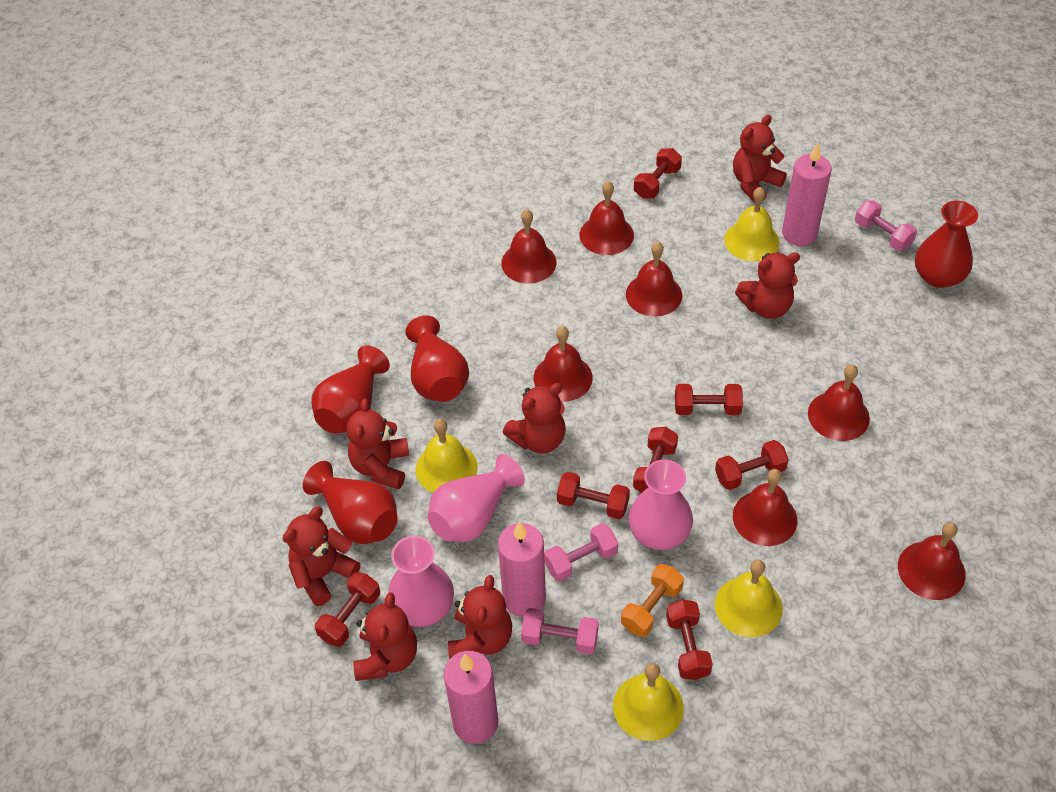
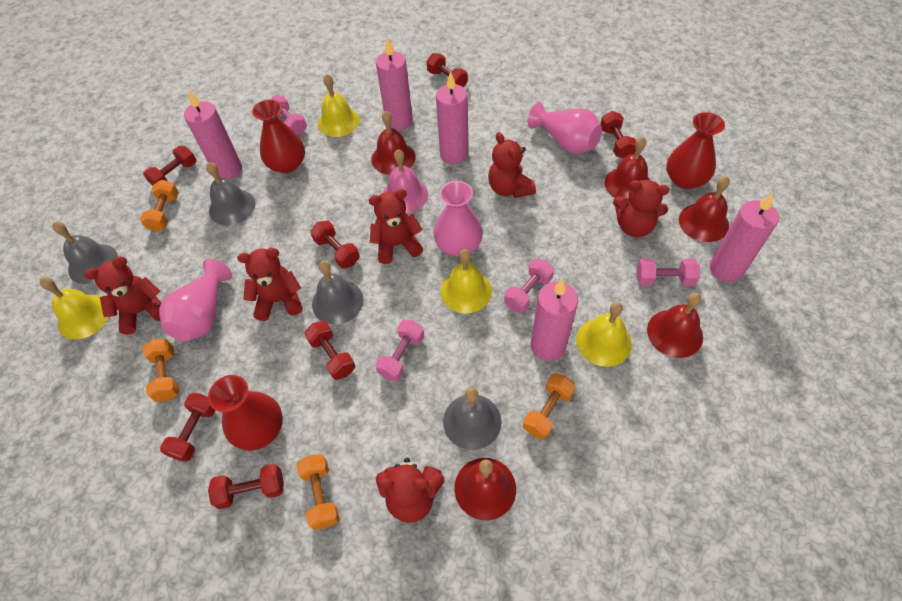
grey bell: none = 0 -> [52,222,118,284] [206,162,255,225] [312,261,363,324] [443,387,501,450] = 4
orange dumbbell: [621,564,684,637] = 1 -> [140,180,179,232] [143,339,179,402] [296,454,340,530] [523,373,575,440] = 4
pink bell: none = 0 -> [383,149,428,213] = 1
pink candle: [444,651,498,744] [498,521,546,617] [782,143,832,246] = 3 -> [184,89,242,179] [376,38,413,130] [436,71,469,164] [531,279,578,361] [710,193,779,282] = 5
pink dumbbell: [521,608,599,655] [544,523,618,582] [855,200,917,251] = 3 -> [271,96,307,135] [375,320,424,381] [504,259,554,313] [637,259,700,286] = 4
red bell: [501,209,556,283] [533,326,593,402] [580,181,634,255] [626,242,682,317] [733,469,797,546] [808,364,870,441] [898,522,966,600] = 7 -> [371,111,416,175] [454,458,516,520] [605,137,650,199] [647,293,703,358] [679,176,730,242] = 5
red teddy bear: [283,507,360,606] [347,398,409,490] [353,592,417,681] [448,575,512,659] [503,383,566,454] [733,115,787,203] [735,252,800,319] = 7 -> [84,256,161,335] [237,248,303,321] [369,189,423,264] [376,458,444,523] [488,132,536,198] [613,180,669,237] = 6
red vase: [303,461,398,544] [311,345,390,434] [406,315,469,402] [915,201,978,288] = 4 -> [208,375,283,451] [252,99,305,173] [666,112,725,189] = 3

